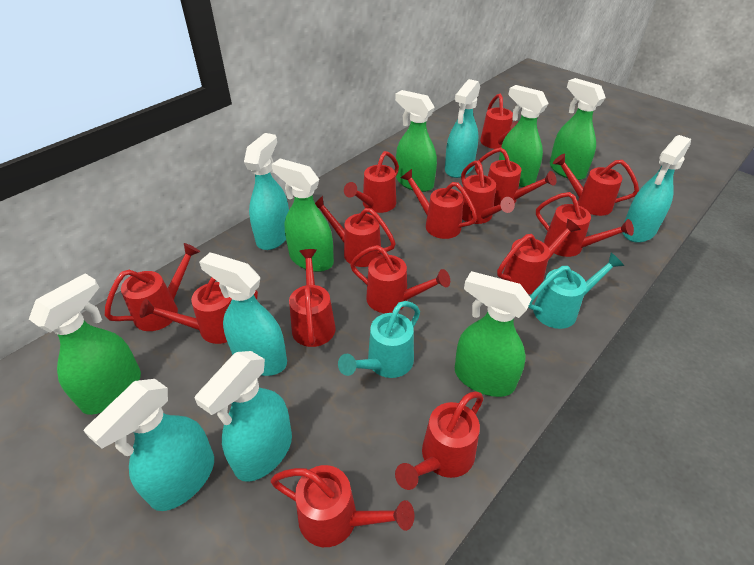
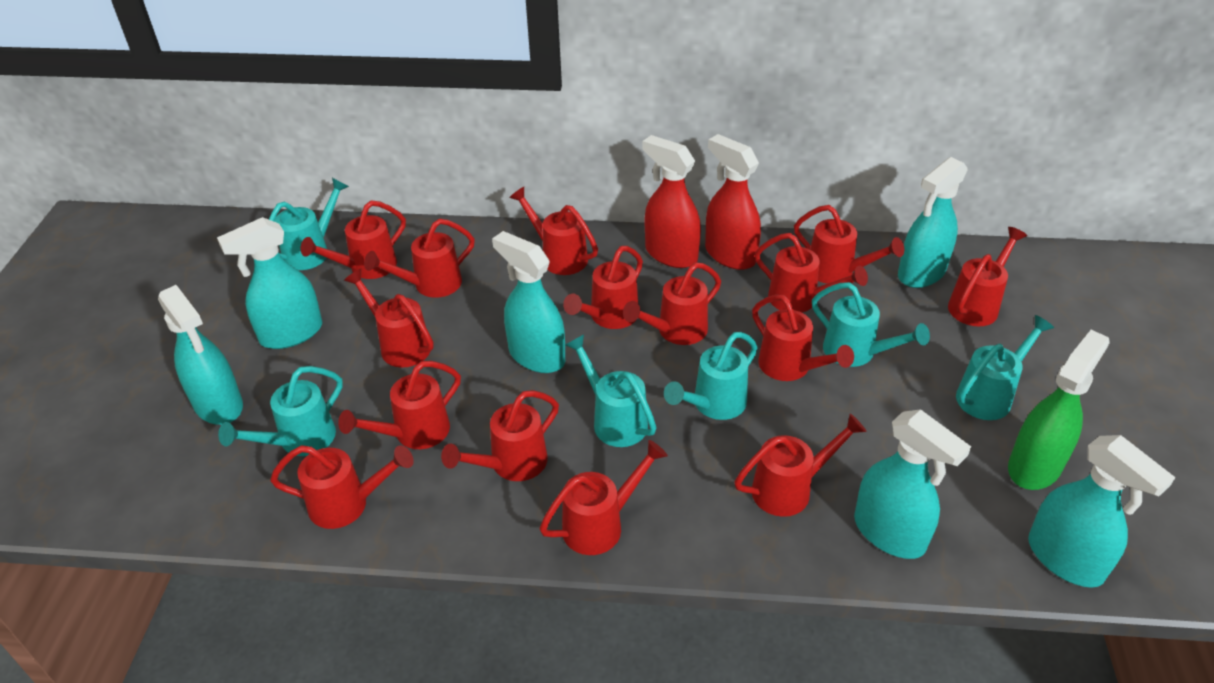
green spray bottle: [29,273,141,415] [272,159,334,272] [395,90,437,192] [455,271,531,397] [499,85,549,187] [550,78,606,180] = 6 -> [1008,330,1110,490] = 1
red spray bottle: none = 0 -> [642,135,701,268] [705,134,761,270] = 2
turquoise watering can: [338,301,420,378] [528,253,624,329] = 2 -> [218,366,343,456] [269,178,349,270] [565,334,657,447] [664,332,758,420] [812,282,930,367] [956,315,1054,420] = 6

